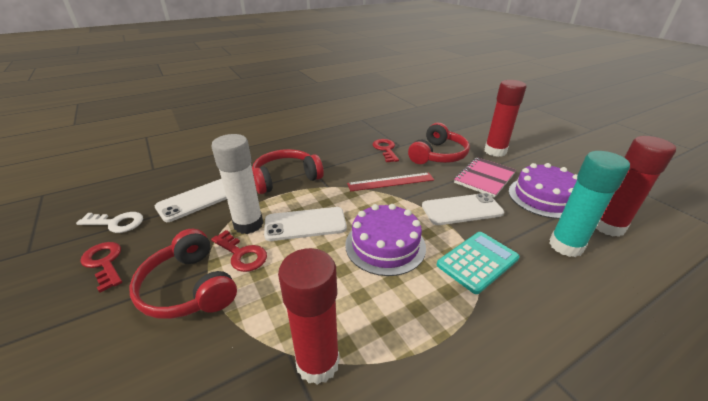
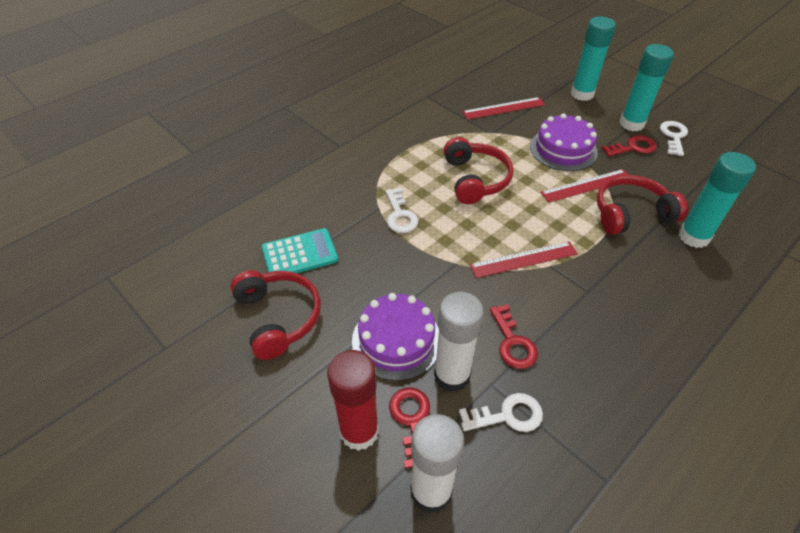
pink notebook: [454,157,516,198] = 1 -> none = 0
red glue stick: [278,248,340,385] [484,80,526,157] [595,136,676,237] = 3 -> [327,350,379,451] = 1
red ruler: [347,173,434,191] = 1 -> [462,97,545,120] [470,241,578,278] [540,169,629,203] = 3
turquoise glue stick: [549,151,630,257] = 1 -> [571,16,616,101] [619,44,674,131] [679,152,756,248] = 3
white glue stick: [211,134,263,234] = 1 -> [410,414,464,514] [434,292,484,392] = 2
white key: [76,212,143,233] = 1 -> [386,188,418,233] [459,393,543,432] [660,121,688,156] = 3
white phone: [155,179,227,222] [264,207,347,241] [422,193,504,225] = 3 -> none = 0

